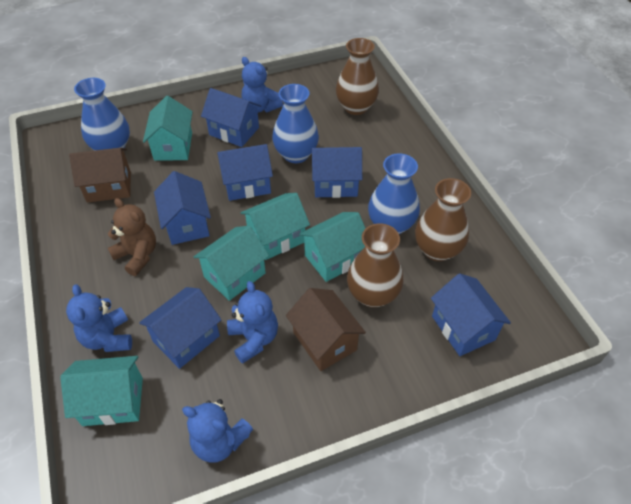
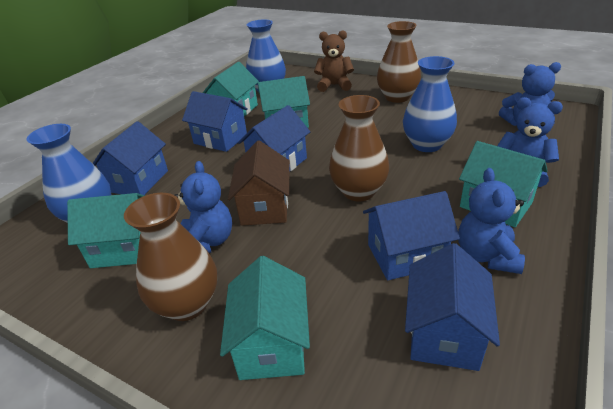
blue house: [139,287,222,369] [154,171,211,245] [201,88,261,147] [217,144,273,201] [311,147,362,198] [431,273,511,356] = 6 -> [92,121,168,195] [182,91,248,152] [238,105,310,171] [363,191,460,280] [405,243,500,371] = 5
brown house: [69,148,131,203] [286,288,366,371] = 2 -> [228,140,290,226] = 1

